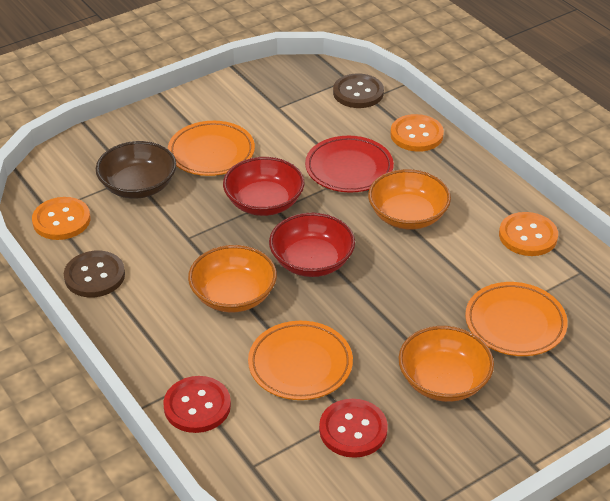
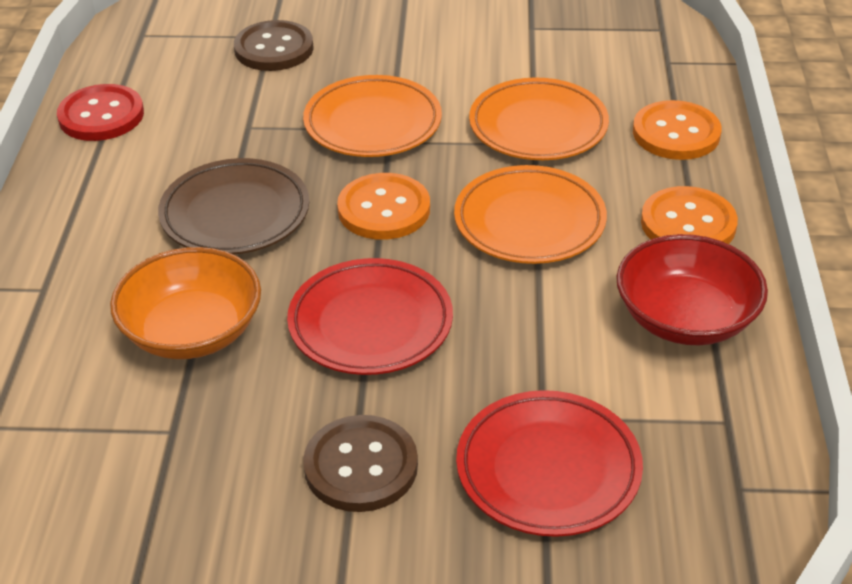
brown bowl: [96,141,176,199] = 1 -> none = 0
brown plate: none = 0 -> [158,158,309,255] = 1
orange bowl: [188,245,277,313] [368,169,451,229] [398,326,494,402] = 3 -> [110,247,261,359] = 1
red bowl: [223,157,304,216] [269,213,355,277] = 2 -> [616,234,768,345] = 1
red button: [163,376,231,433] [319,399,388,458] = 2 -> [57,84,144,141] = 1
red plate: [305,136,394,193] = 1 -> [287,258,453,375] [456,390,643,537] = 2

